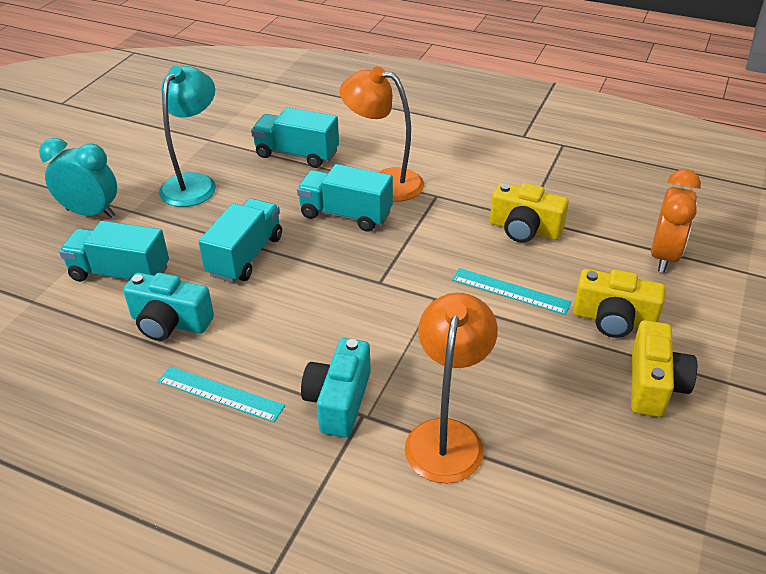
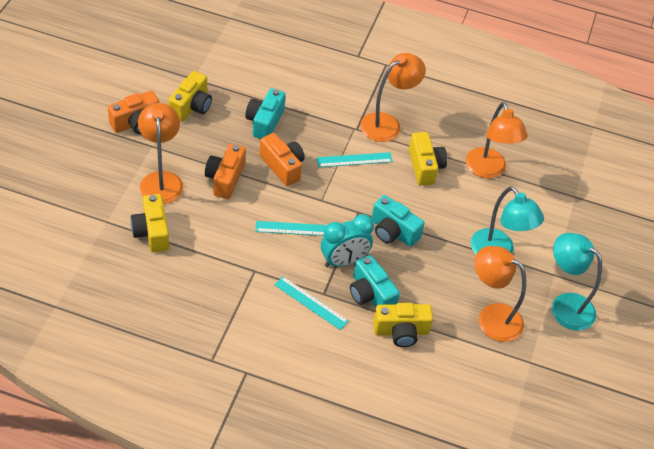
orange camera: none = 0 -> [108,91,159,134] [205,144,246,199] [259,133,305,186] = 3
orange clock: [651,169,701,273] = 1 -> none = 0
orange lamp: [339,66,424,202] [405,293,498,483] = 2 -> [138,103,183,204] [360,53,426,142] [466,102,528,179] [475,246,526,342] = 4
turquoise camera: [123,273,214,341] [301,338,371,437] = 2 -> [245,88,286,139] [350,255,400,307] [372,195,425,247] = 3
turquoise lamp: [159,66,216,207] = 1 -> [471,186,544,255] [552,233,602,331] = 2
turquoise ruler: [157,366,285,422] [452,268,572,315] = 2 -> [255,221,327,236] [274,276,349,330] [317,152,393,167] = 3
turquoise truck: [59,221,169,282] [198,198,282,283] [251,107,339,168] [297,164,393,232] = 4 -> none = 0
yellow camera: [490,183,569,243] [573,269,666,338] [631,320,697,417] = 3 -> [130,194,169,252] [168,71,212,122] [373,303,433,347] [409,132,447,186] = 4

